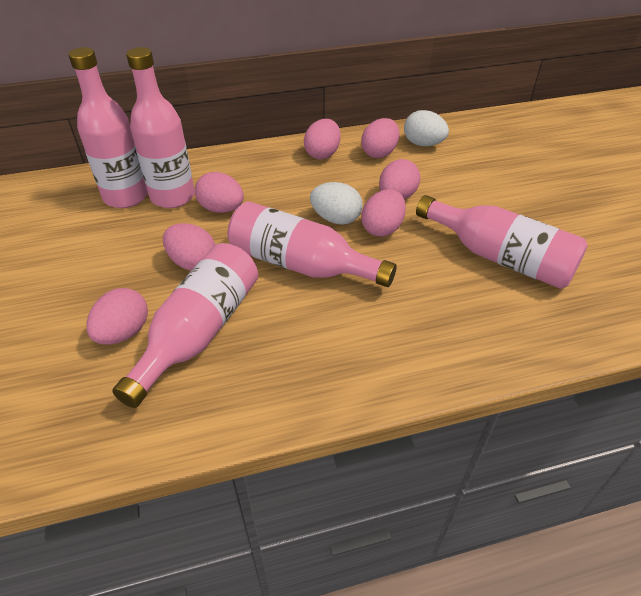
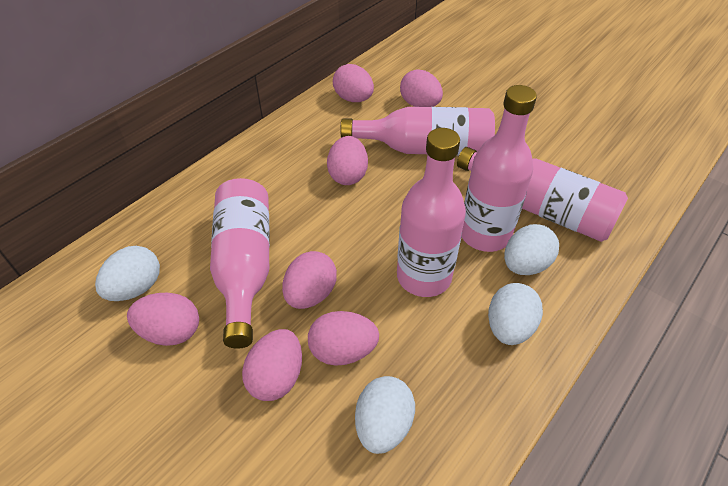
white egg: [310,182,363,225] [404,110,449,146] = 2 -> [95,246,160,301] [355,376,415,454] [488,283,543,345] [504,224,559,275] = 4

